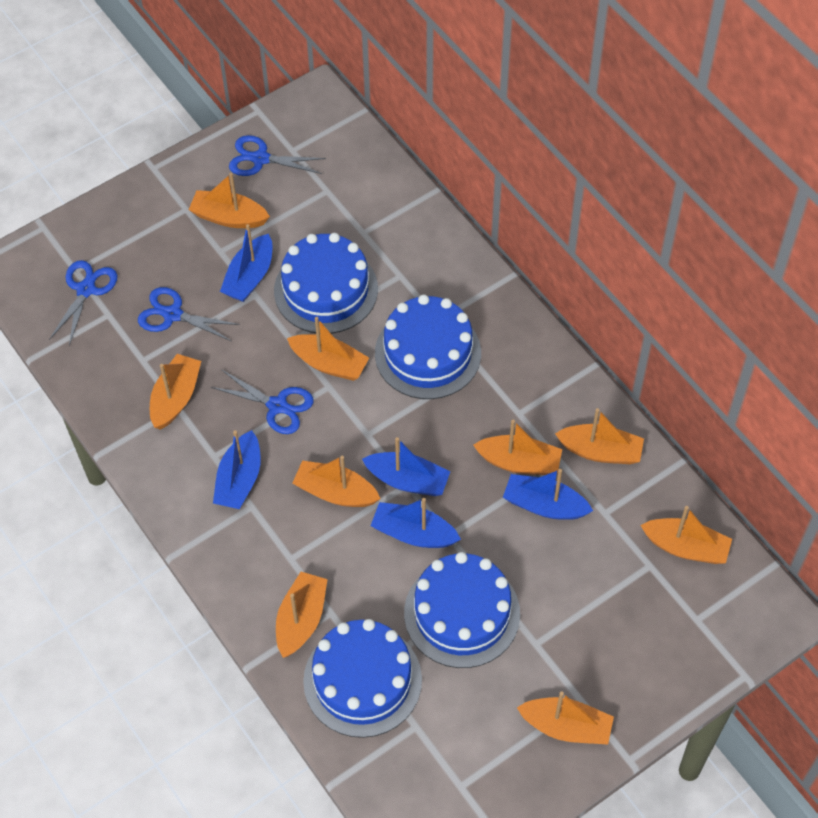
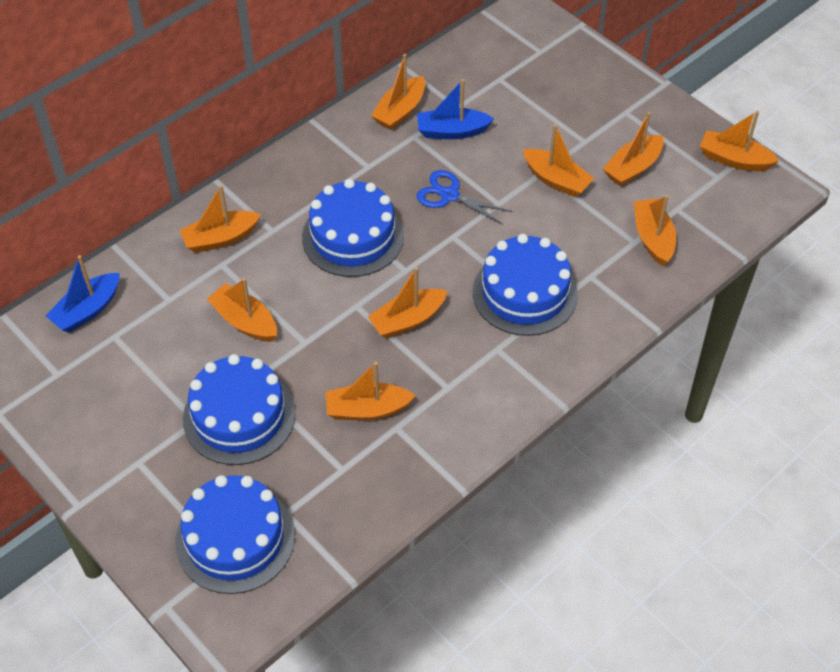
blue boat: [213,430,261,509] [220,224,273,302] [362,437,450,496] [371,498,461,548] [503,469,593,520] = 5 -> [45,255,120,333] [417,79,494,139] = 2
blue scissors: [49,260,118,346] [138,287,240,341] [211,369,314,434] [229,135,326,176] = 4 -> [417,170,512,225] = 1

